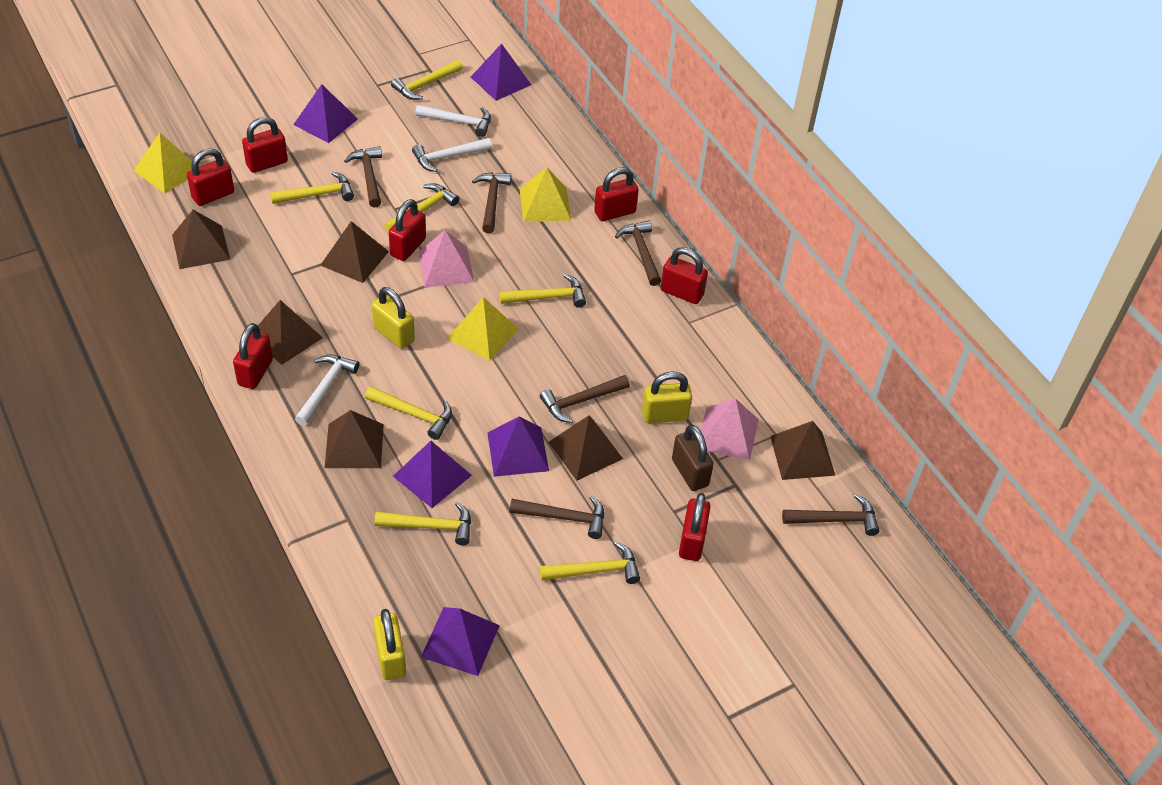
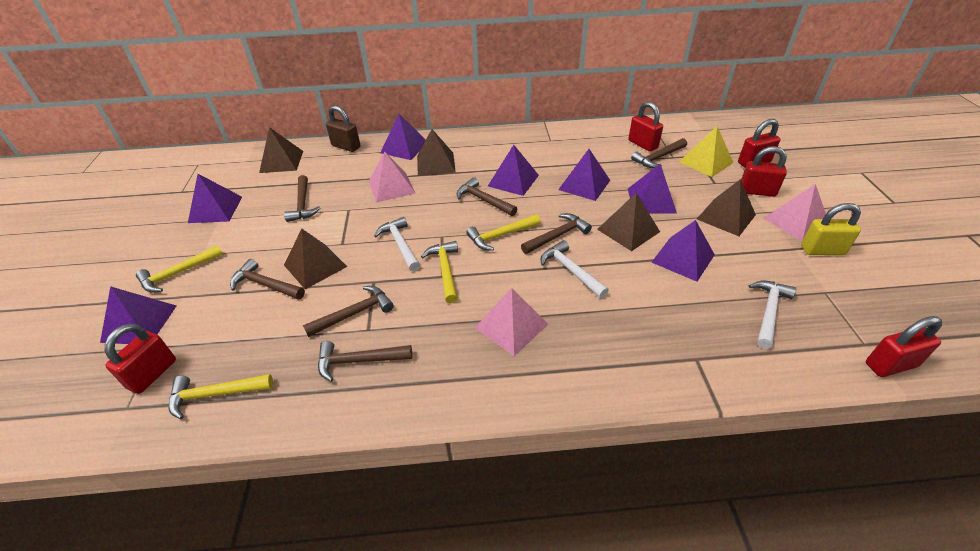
brown hammer: [344,146,382,207] [472,172,511,233] [510,496,604,539] [540,375,630,423] [615,220,661,286] [782,494,880,536] = 6 -> [230,259,305,300] [284,175,321,222] [303,286,394,337] [318,341,412,382] [457,177,517,216] [521,213,592,254] [631,138,687,168] = 7
brown pyramid: [172,210,230,269] [258,300,323,365] [320,221,389,283] [325,410,384,468] [549,415,623,481] [770,421,835,480] = 6 -> [259,127,303,173] [284,229,347,289] [417,129,456,176] [597,193,660,251] [697,179,756,236] = 5
pink pyramid: [418,230,474,288] [701,398,759,461] = 2 -> [369,151,415,203] [475,288,549,356] [763,184,826,241] = 3
purple pyramid: [293,84,358,143] [393,441,472,508] [421,607,500,676] [471,43,531,101] [487,416,549,477] = 5 -> [100,286,176,344] [188,174,242,223] [380,114,426,160] [488,145,539,196] [558,149,610,201] [628,164,677,214] [651,220,715,281] = 7
red padlock: [187,148,234,206] [233,323,273,389] [242,117,288,173] [389,199,426,261] [594,167,639,221] [661,247,708,304] [679,493,711,561] = 7 -> [105,323,176,394] [628,101,663,151] [738,119,781,168] [741,146,787,197] [866,316,942,377] = 5
yellow hammer: [270,172,354,204] [365,386,452,440] [375,502,471,545] [384,183,459,232] [391,60,463,100] [499,274,586,308] [540,541,640,584] = 7 -> [136,245,223,293] [169,374,273,419] [421,241,458,304] [466,214,541,251] = 4
yellow padlock: [372,287,415,349] [373,609,406,680] [642,372,692,423] = 3 -> [801,203,861,255] = 1
yellow pyramid: [134,132,192,193] [447,297,518,361] [520,168,571,222] = 3 -> [679,126,733,177] = 1

